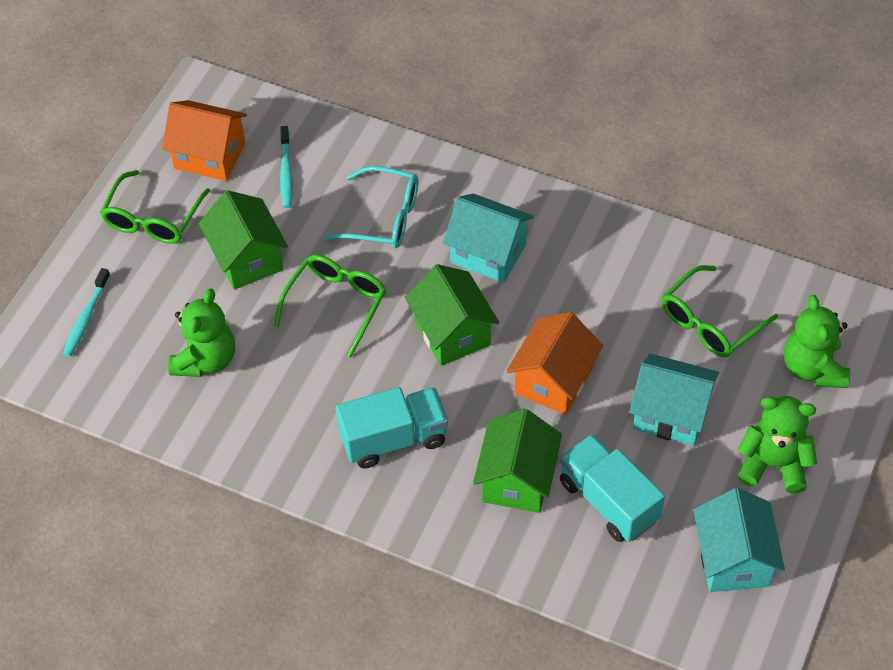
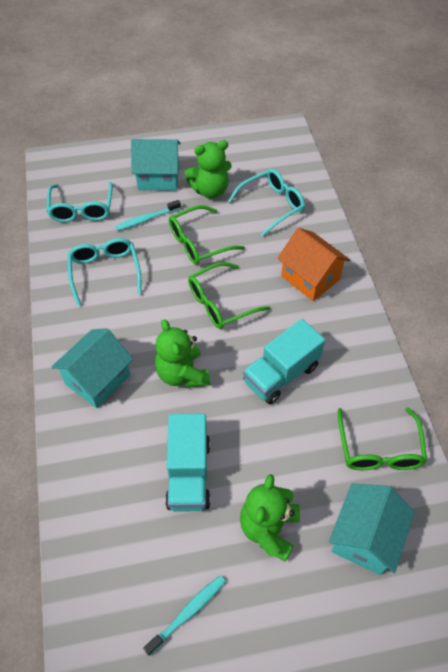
green house: [199,190,288,289] [405,264,499,366] [473,409,562,513] = 3 -> none = 0
orange house: [162,100,247,181] [507,312,603,415] = 2 -> [277,228,350,301] = 1
turquoise glasses: [324,166,418,248] = 1 -> [47,182,113,222] [67,238,142,306] [228,169,305,237] = 3

